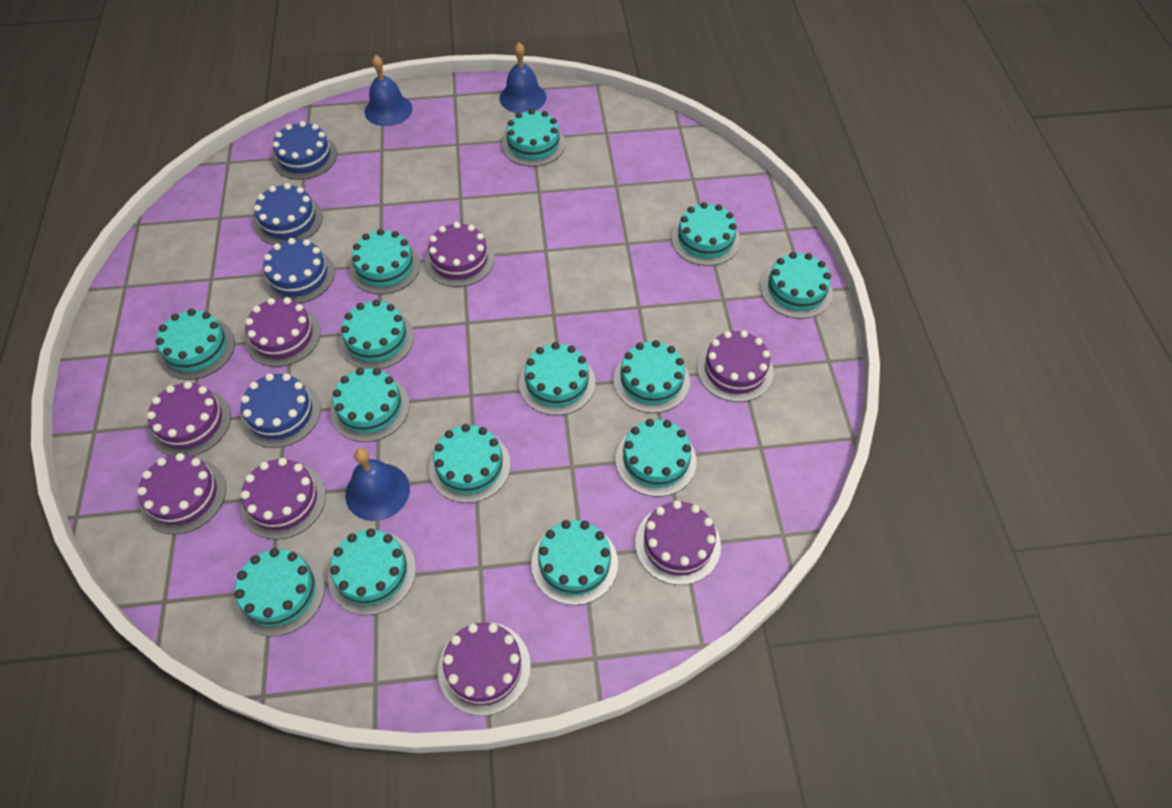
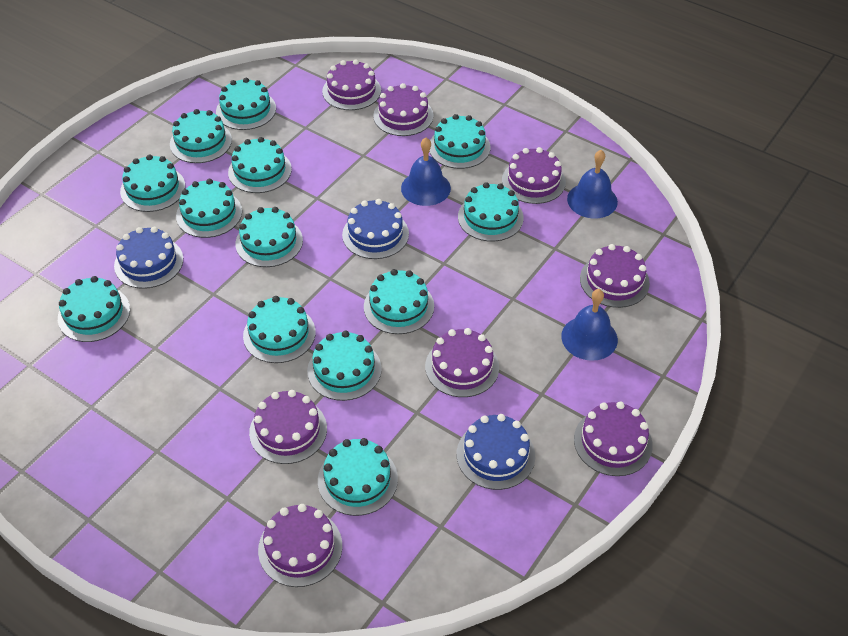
blue cake: [241,373,321,448] [254,183,323,245] [263,238,335,303] [272,121,337,180] = 4 -> [114,227,183,289] [342,199,409,259] [457,414,535,490] = 3
turquoise cake: [156,309,235,380] [235,548,325,636] [328,528,416,615] [331,368,409,442] [339,300,414,369] [350,229,420,294] [429,424,510,503] [502,109,565,167] [519,342,595,415] [531,520,618,605] [614,340,690,413] [616,419,697,497] [671,202,740,266] [761,252,833,319] = 14 -> [58,276,130,342] [120,154,185,212] [170,109,232,163] [176,179,242,238] [216,78,276,130] [228,137,292,193] [235,207,303,267] [243,296,315,363] [307,331,382,401] [318,438,398,516] [364,269,434,334] [429,114,490,169] [458,182,524,242] = 13

